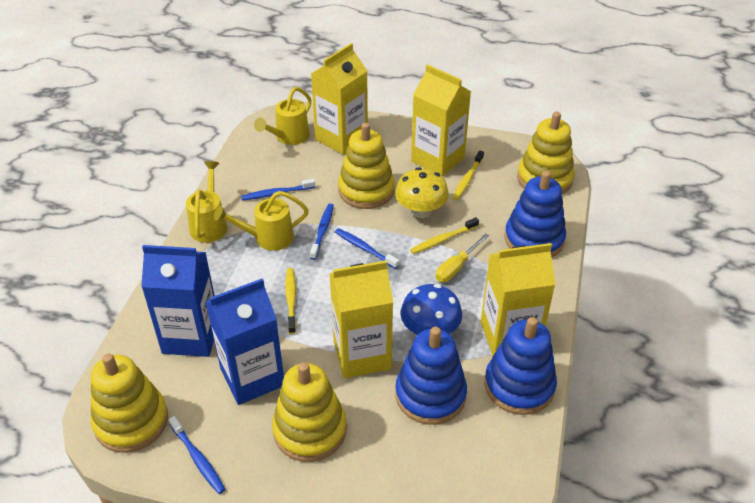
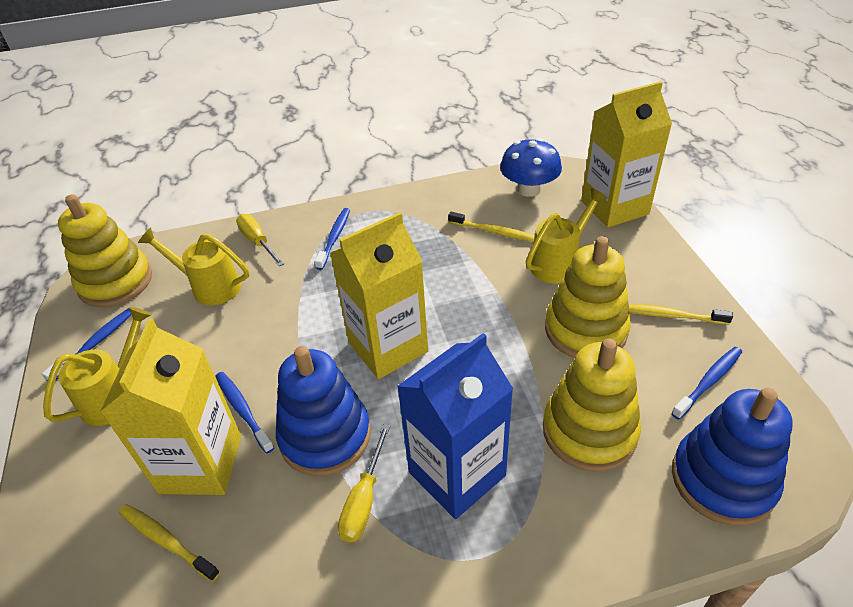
blue carton: [141,245,215,357] [206,278,284,405] = 2 -> [397,333,513,519] = 1
blue stacking toy: [395,327,467,425] [484,317,557,415] [505,171,566,258] = 3 -> [276,346,371,476] [672,388,793,526] = 2
yellow carton: [311,43,368,155] [329,260,393,378] [411,64,471,177] [481,243,556,356] = 4 -> [100,319,241,495] [330,212,428,379] [581,81,672,227] = 3
yellow mushroom: [395,167,449,218] = 1 -> none = 0
yellow screwdriver: [436,234,489,282] = 1 -> [236,214,284,266] [338,424,390,542] = 2
yellow stacking toy: [91,353,168,453] [272,362,347,462] [338,123,395,209] [517,112,575,194] = 4 -> [58,194,152,307] [543,338,641,472] [545,236,631,358] = 3

